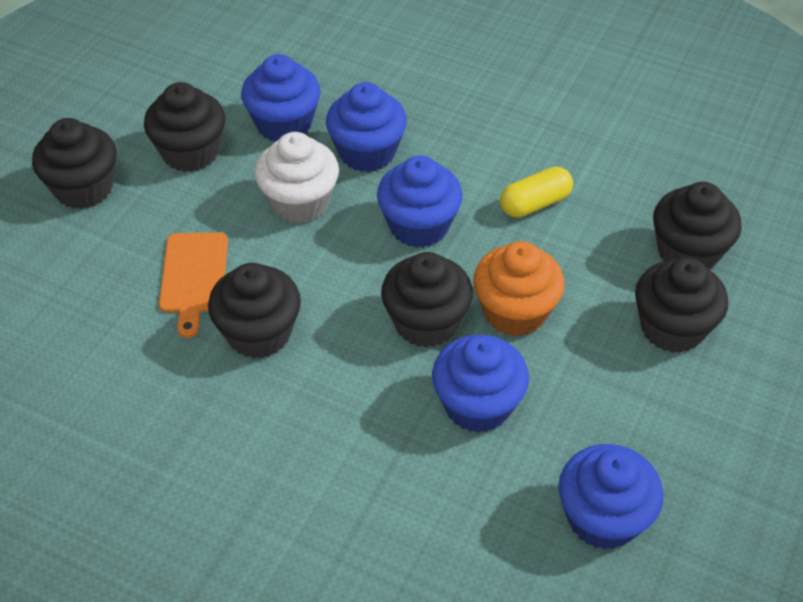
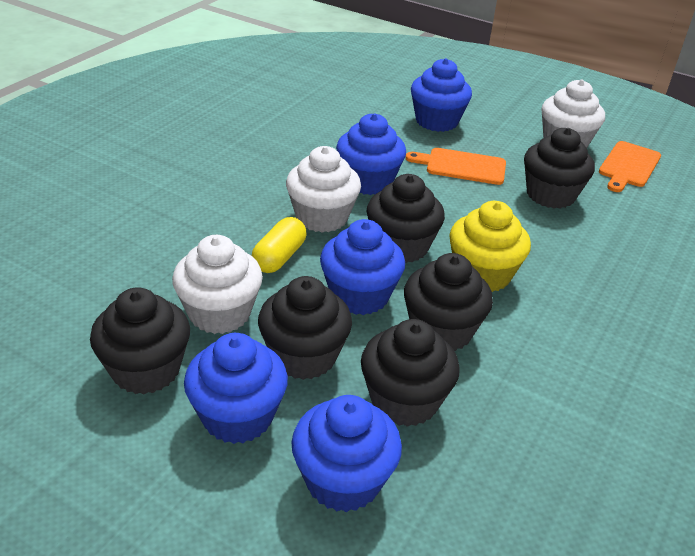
orange cupcake: [473,241,565,336] = 1 -> none = 0
orange cutting board: [159,232,228,338] = 1 -> [406,148,506,185] [599,141,661,192] = 2
white cupcake: [255,132,339,224] = 1 -> [172,235,263,334] [286,146,361,233] [542,79,605,148] = 3
yellow cupcake: none = 0 -> [449,201,531,292] = 1

